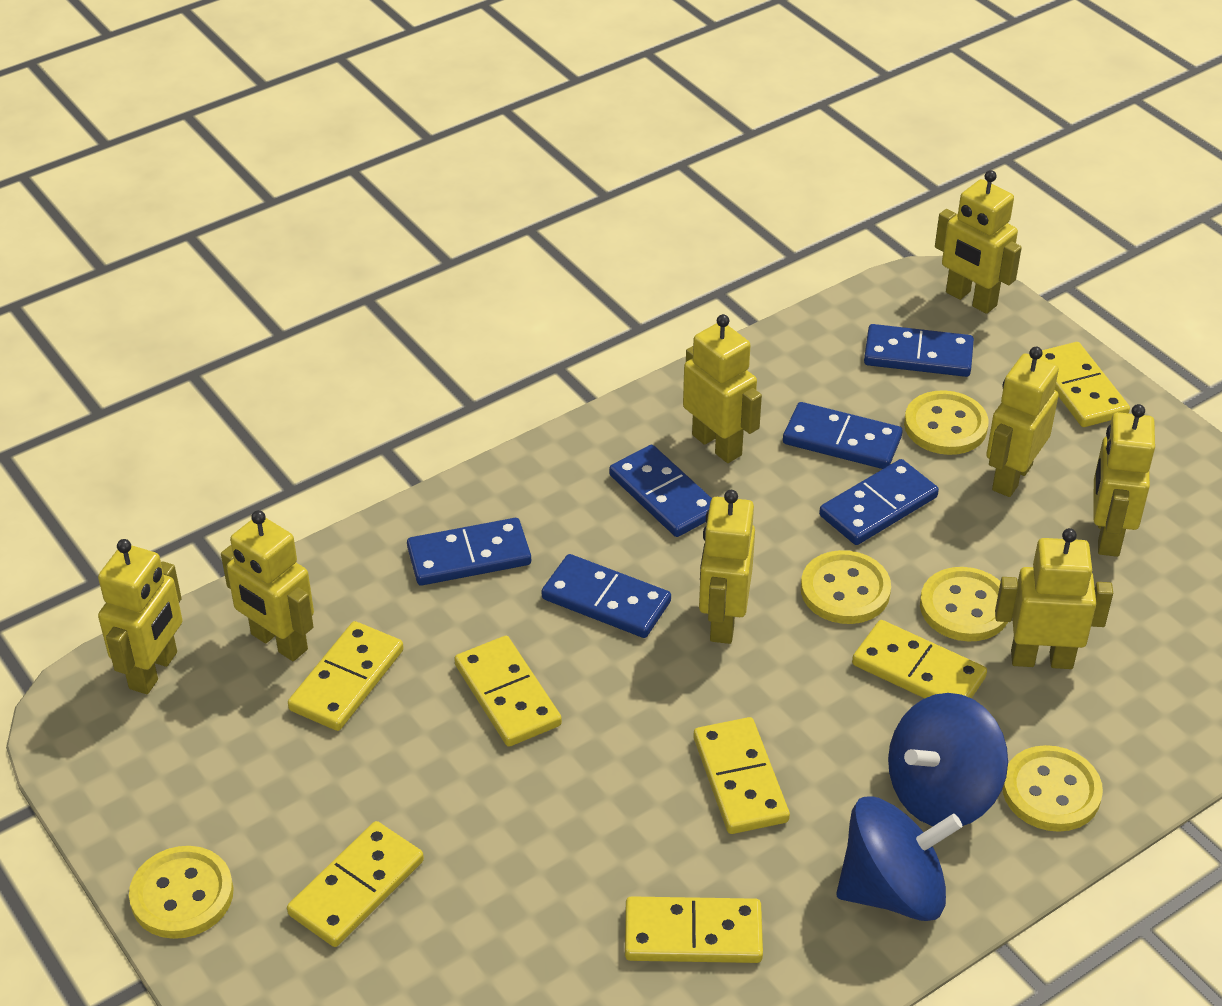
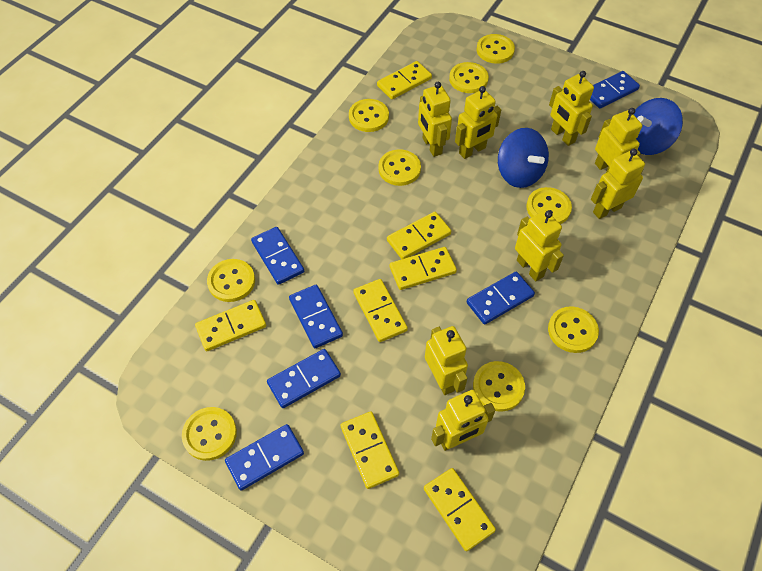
yellow button: [129,846,234,939] [801,550,891,624] [904,390,989,455] [920,567,1008,642] [1003,745,1103,832] = 5 -> [182,407,237,461] [207,259,255,302] [349,99,389,132] [378,149,421,186] [449,62,489,93] [473,361,525,412] [476,34,515,64] [526,187,572,224] [548,307,599,353] = 9

